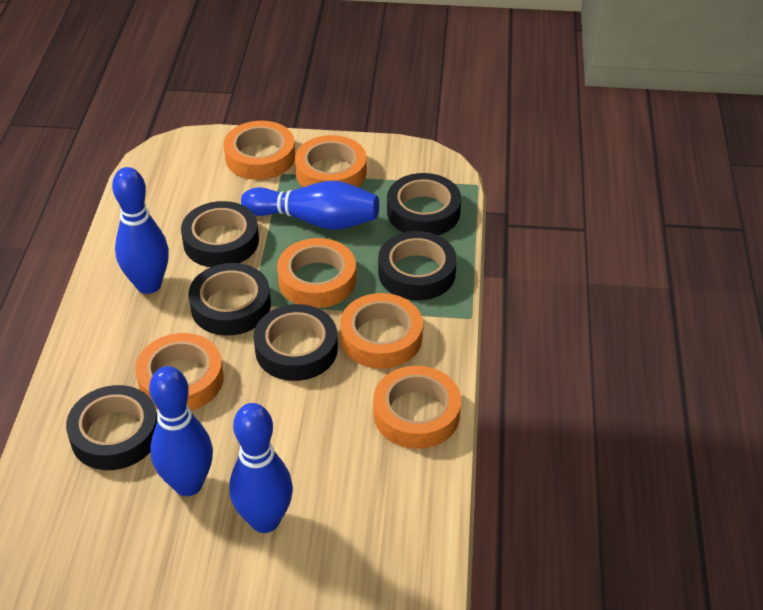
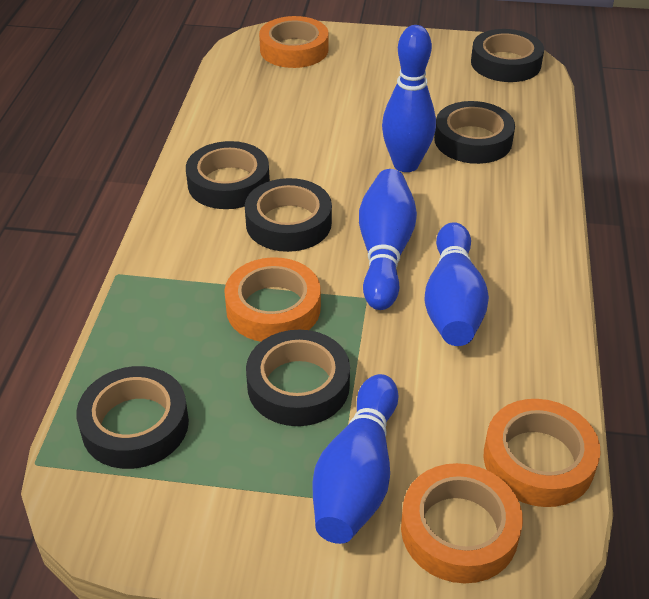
orange tape: [135,333,224,411] [224,121,295,180] [277,238,356,308] [295,135,367,187] [340,293,423,369] [373,366,461,449] = 6 -> [224,257,321,342] [259,16,329,68] [401,463,523,583] [483,399,601,507] = 4

